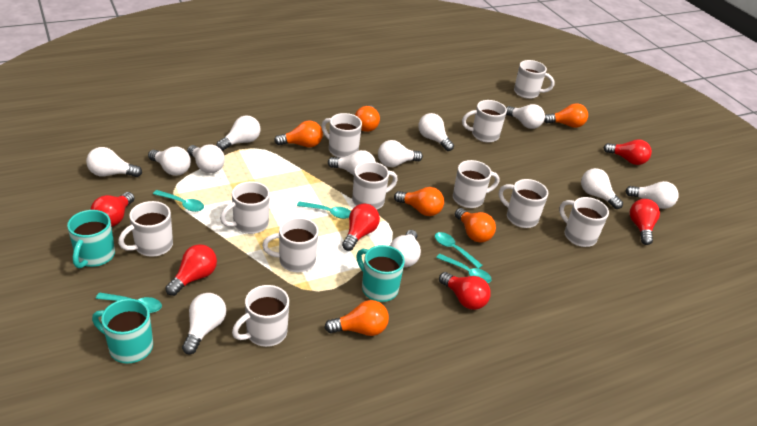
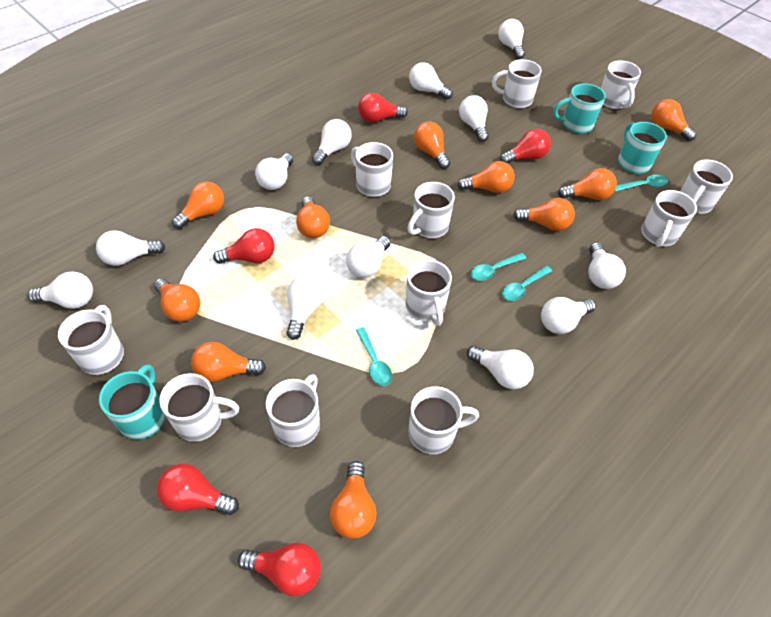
orange light bulb: [274,121,323,147] [324,300,389,336] [355,105,380,132] [394,187,444,216] [455,208,496,243] [544,103,588,128] = 6 -> [154,278,200,322] [172,181,224,229] [191,342,266,382] [296,196,330,238] [330,461,377,539] [414,122,450,169] [457,161,515,193] [513,198,575,231] [558,168,617,200] [651,99,697,141] = 10
red light bulb: [91,192,135,227] [165,244,217,296] [342,204,380,251] [439,272,491,310] [604,139,652,165] [630,199,660,245] = 6 -> [157,464,239,515] [213,228,275,264] [238,543,321,596] [358,93,408,123] [500,129,551,163] = 5
turquoise spoon: [96,292,162,313] [153,190,204,212] [297,201,351,219] [435,232,483,269] [436,254,492,283] = 5 -> [356,327,392,386] [471,253,526,281] [502,266,552,301] [615,175,668,192] = 4

